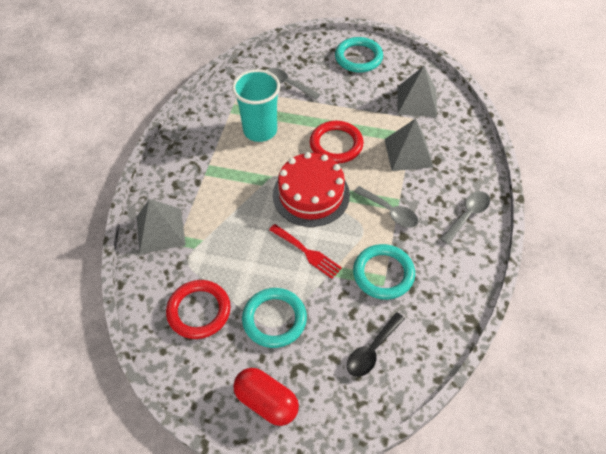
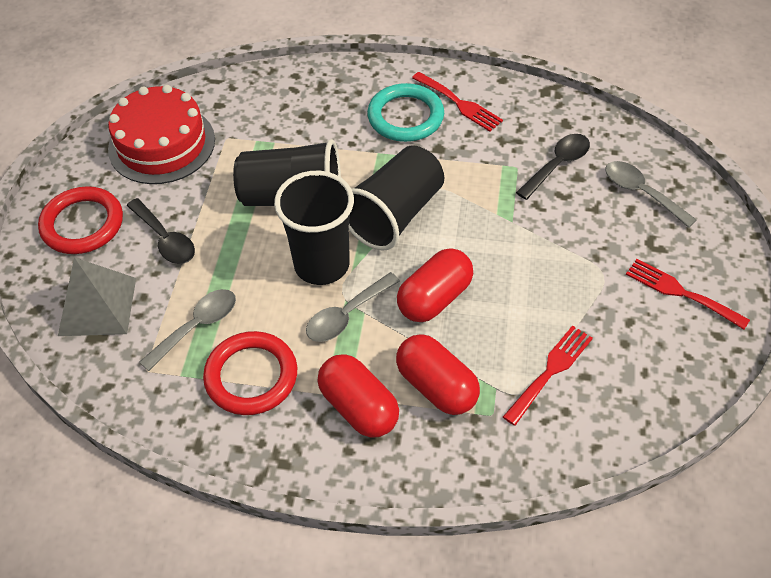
black cup: none = 0 -> [233,139,341,206] [274,171,354,285] [349,145,444,251] = 3
black spoon: [347,312,405,377] = 1 -> [126,198,195,264] [516,134,590,200] = 2
grey pyramid: [136,199,186,254] [384,118,434,171] [397,66,437,117] = 3 -> [58,257,136,336] = 1
red capsule: [233,368,299,426] = 1 -> [317,354,399,438] [396,334,480,415] [397,248,473,322] = 3
red fork: [269,224,342,279] = 1 -> [412,72,503,132] [503,325,593,426] [626,259,750,330] = 3
turquoise cup: [232,69,280,142] = 1 -> none = 0
turquoise ring: [242,288,307,348] [335,37,383,73] [353,244,415,300] = 3 -> [367,83,444,142] = 1

